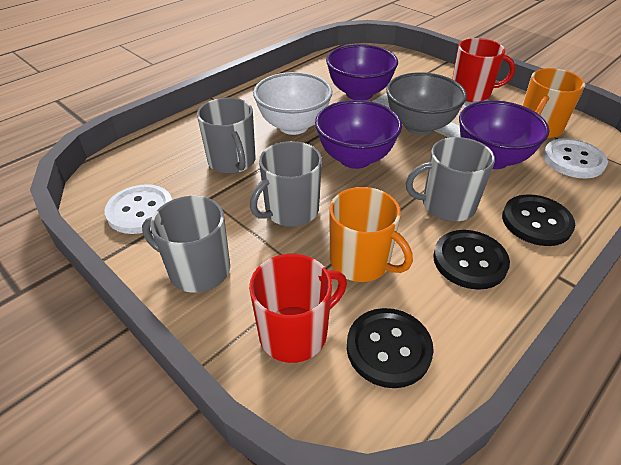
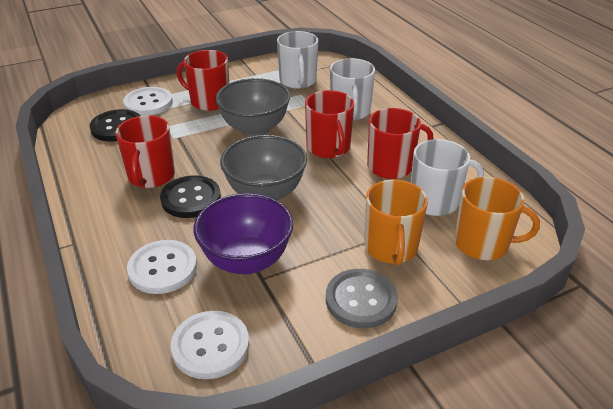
black button: [347,308,434,388] [433,230,510,290] [502,194,575,246] = 3 -> [90,109,140,142] [160,175,221,218] = 2
grey bowl: [386,72,467,135] = 1 -> [215,78,290,137] [220,135,307,201] = 2
grey button: none = 0 -> [326,269,398,328] = 1
grey mug: [142,196,230,293] [197,98,255,174] [250,141,322,227] [406,137,495,222] = 4 -> none = 0
purple bowl: [315,100,402,169] [326,44,398,100] [459,100,549,169] = 3 -> [194,193,293,274] = 1
red mug: [249,254,347,363] [452,38,516,102] = 2 -> [116,115,175,188] [177,50,229,111] [305,90,354,158] [367,108,433,179] = 4
white bowl: [253,72,332,135] = 1 -> none = 0
white button: [104,184,172,234] [543,138,608,178] = 2 -> [123,87,173,116] [127,240,197,294] [171,311,249,379] = 3
white mug: none = 0 -> [277,31,318,89] [330,58,375,121] [411,139,484,216] = 3

